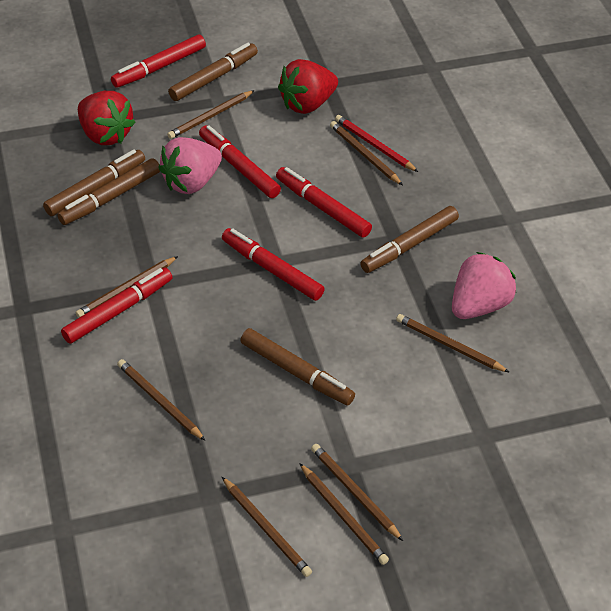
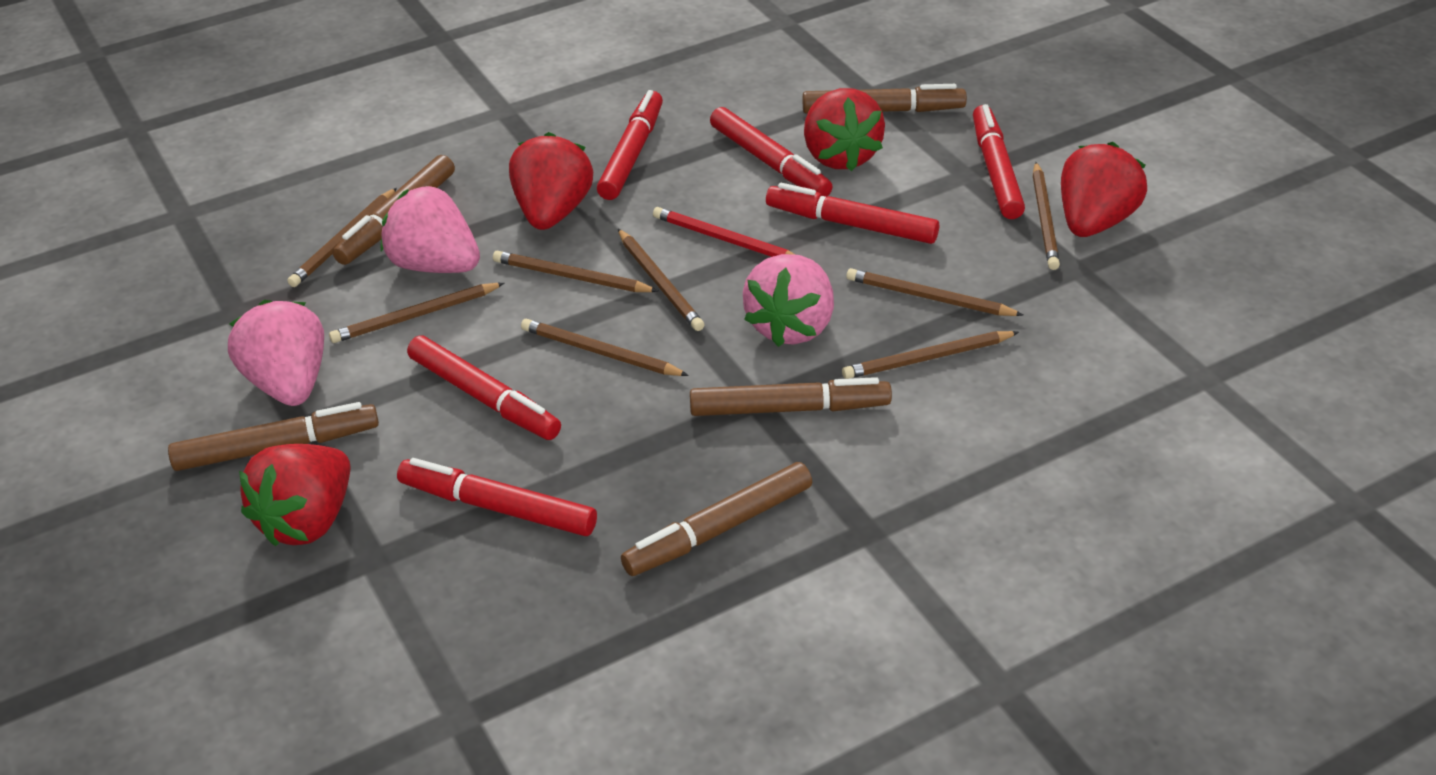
pink strawberry: [158,137,222,194] [452,252,516,319] = 2 -> [228,300,324,406] [381,186,480,273] [743,254,834,347] = 3
red marker: [61,268,172,344] [111,35,206,88] [199,125,281,198] [222,228,325,301] [276,167,372,238] = 5 -> [397,458,597,536] [407,336,561,440] [597,90,663,200] [710,107,833,197] [766,183,939,244] [973,104,1025,219] = 6
red strawberry: [78,91,136,145] [278,59,338,114] = 2 -> [239,444,351,546] [509,132,593,230] [804,88,885,171] [1061,142,1147,237] = 4

